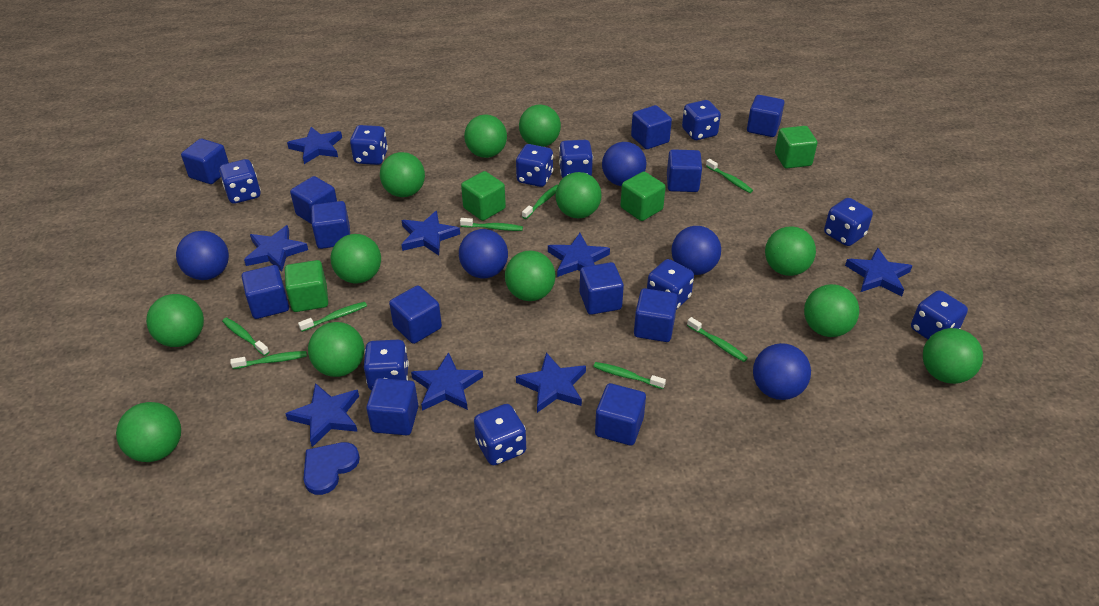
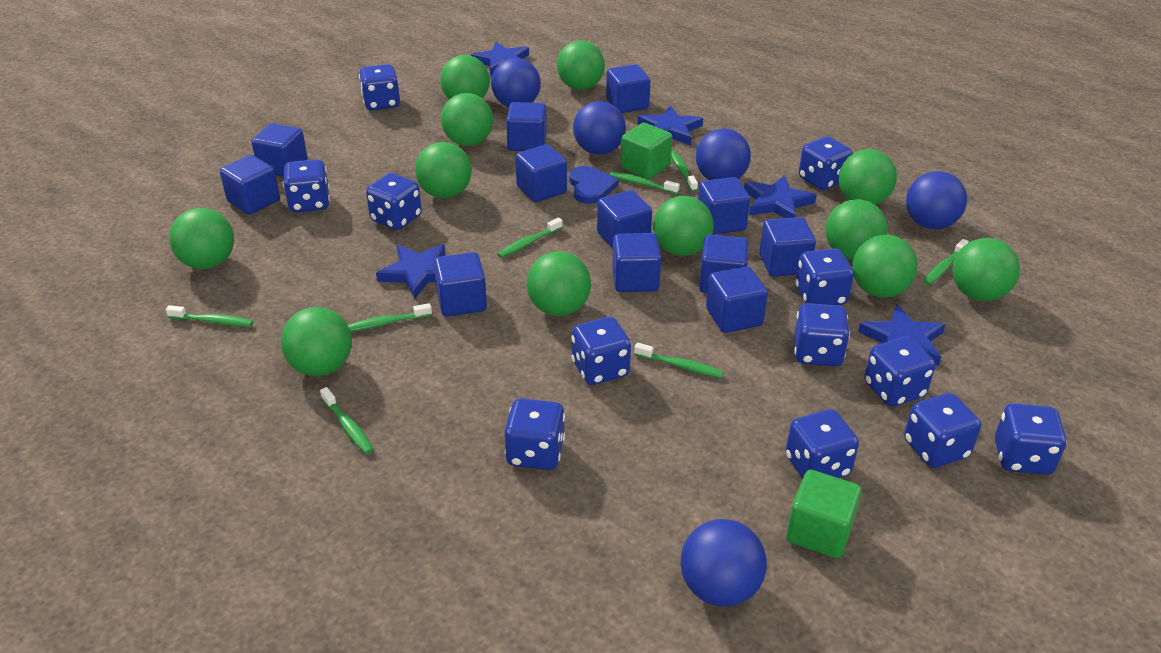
blue dice: [219,159,261,204] [350,125,388,165] [364,340,409,390] [474,404,526,465] [516,144,553,187] [559,140,593,178] [647,259,694,310] [682,100,721,140] [824,198,873,246] [911,290,968,339] = 10 -> [283,159,330,212] [359,64,400,110] [366,173,422,230] [504,398,565,470] [571,317,631,385] [786,409,859,479] [794,303,850,366] [795,248,854,305] [799,136,853,190] [864,336,935,407] [904,393,981,468] [995,403,1067,475] = 12
blue star: [244,225,308,272] [285,383,359,447] [287,127,342,164] [401,211,460,256] [411,352,483,411] [516,352,586,413] [548,233,610,277] [845,247,912,296] = 8 -> [376,244,446,299] [471,42,529,76] [637,105,703,145] [744,175,816,218] [858,304,946,366] = 5
green cube: [285,260,328,312] [461,171,506,221] [621,171,666,221] [775,126,817,168] = 4 -> [621,123,672,179] [786,470,862,559] = 2

